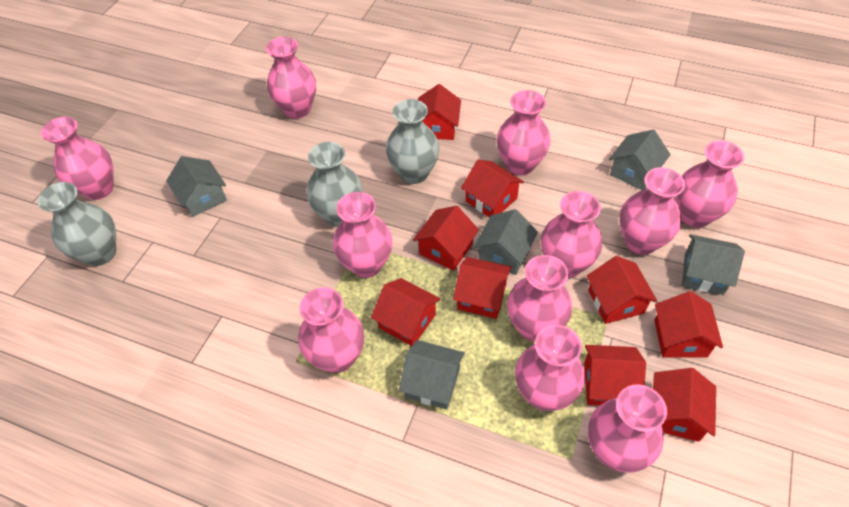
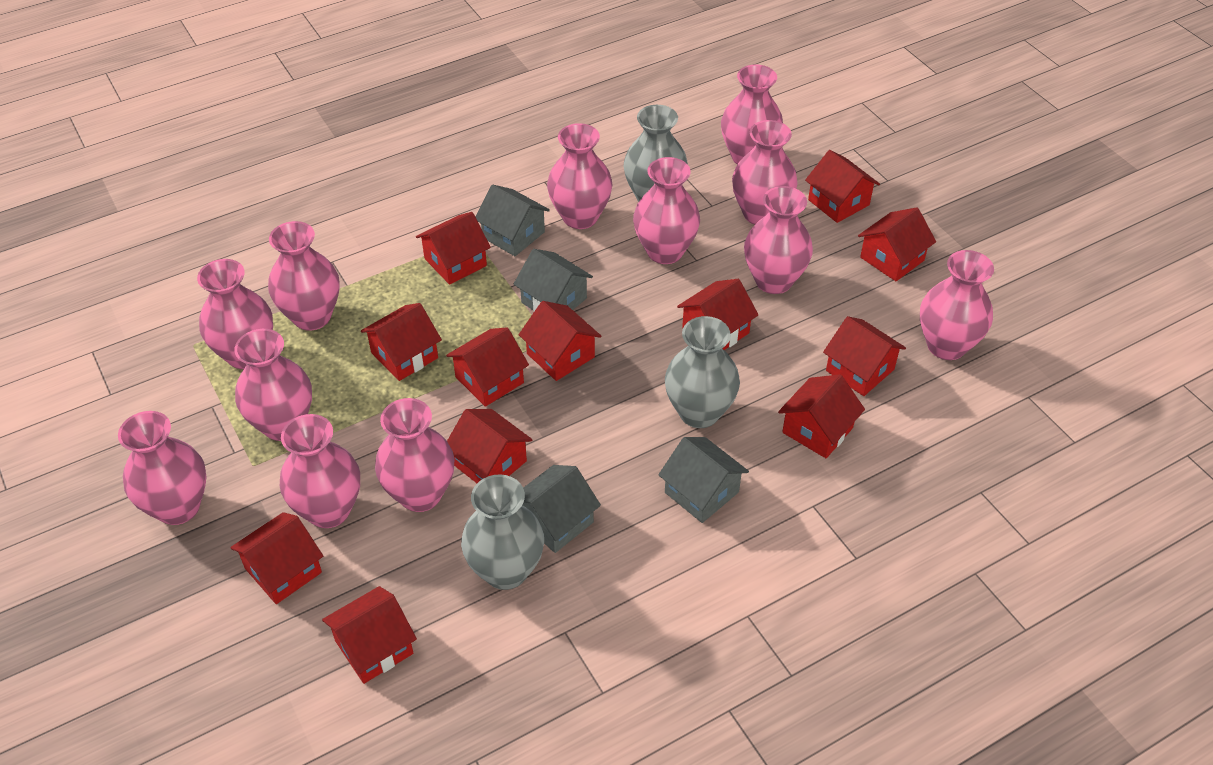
grey house: [166,156,227,217] [399,340,465,410] [474,209,538,275] [609,130,671,190] [682,234,745,295] = 5 -> [475,185,550,256] [514,249,593,311] [522,465,601,553] [658,437,749,523] = 4
pink vase: [41,117,114,200] [266,37,316,119] [298,287,364,373] [333,192,392,278] [496,90,550,175] [507,255,572,342] [515,325,585,411] [541,191,602,278] [588,385,667,473] [619,167,685,255] [676,140,744,228] = 11 -> [118,411,206,525] [197,259,273,369] [234,329,312,441] [268,221,340,330] [280,414,360,528] [375,398,454,512] [547,123,612,229] [633,157,700,264] [721,64,783,164] [732,120,798,225] [744,186,813,294] [920,250,994,360] = 12
red house: [371,278,441,346] [413,206,479,271] [418,84,461,140] [453,257,512,319] [461,160,524,218] [584,345,646,406] [587,256,657,324] [653,368,716,442] [654,291,723,357] = 9 -> [230,512,323,604] [322,586,417,684] [361,303,442,381] [416,212,491,285] [446,327,529,407] [447,409,532,483] [519,301,601,381] [677,279,758,350] [778,374,865,458] [805,150,880,223] [823,316,906,396] [858,207,936,281] = 12

